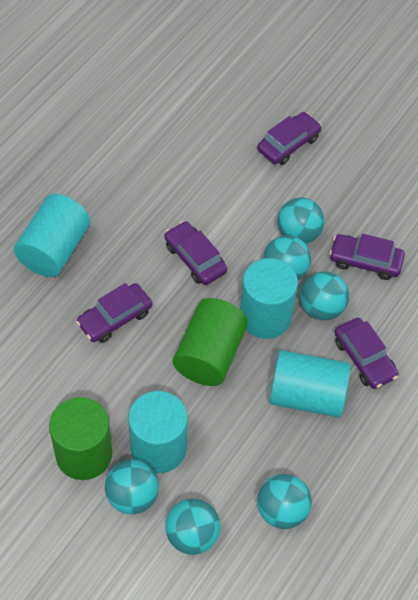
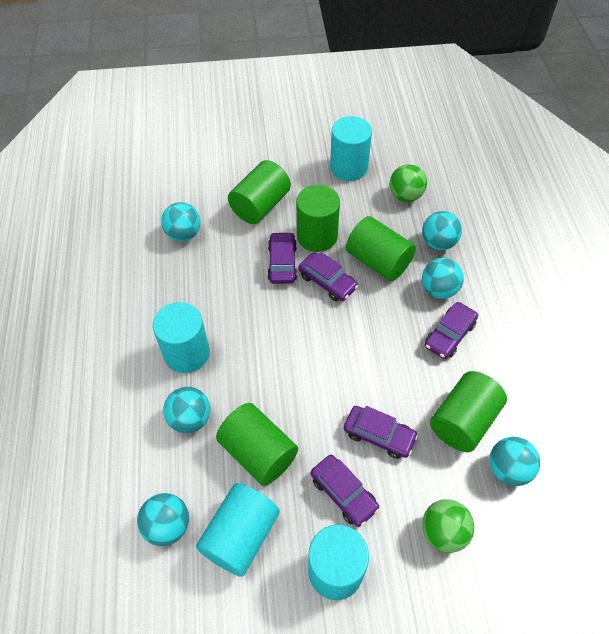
green ball: none = 0 -> [389,164,427,202] [422,499,474,553] = 2
green cylinder: [49,397,112,480] [173,298,248,386] = 2 -> [216,403,298,486] [228,160,291,224] [296,185,340,252] [346,216,416,281] [430,371,507,452] = 5

